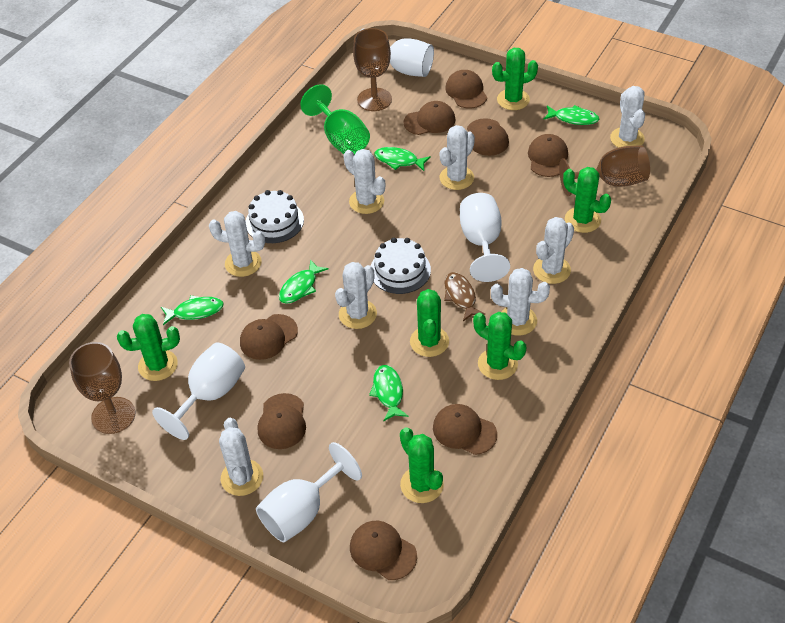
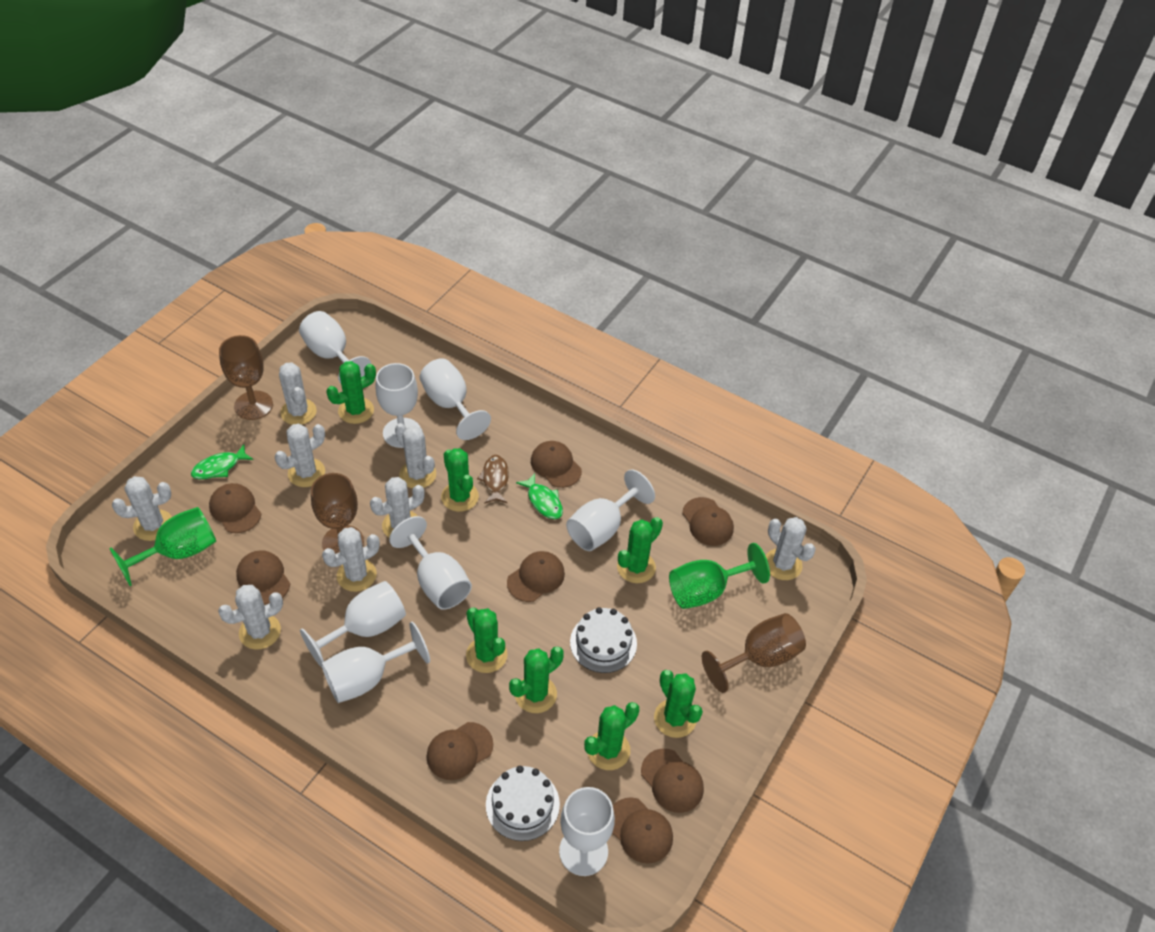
green cactus: [117,314,180,381] [400,427,444,503] [410,289,449,357] [473,312,526,380] [492,48,538,110] [563,167,611,233] = 6 -> [326,361,376,424] [441,448,479,512] [466,607,508,673] [509,646,564,713] [584,702,639,770] [617,517,663,583] [654,670,703,738] = 7
green fish: [161,295,224,325] [279,259,329,304] [369,365,409,422] [374,147,431,171] [543,105,599,125] = 5 -> [191,444,254,479] [516,473,563,519] = 2
green goblet: [300,84,370,155] = 1 -> [109,507,216,586] [669,543,770,609] = 2
white goblet: [152,342,245,440] [256,442,362,542] [360,29,434,77] [460,193,510,282] = 4 -> [299,311,371,384] [300,581,406,667] [321,622,430,703] [376,363,421,448] [389,516,472,610] [420,358,491,440] [559,787,615,876] [566,469,655,551] = 8

